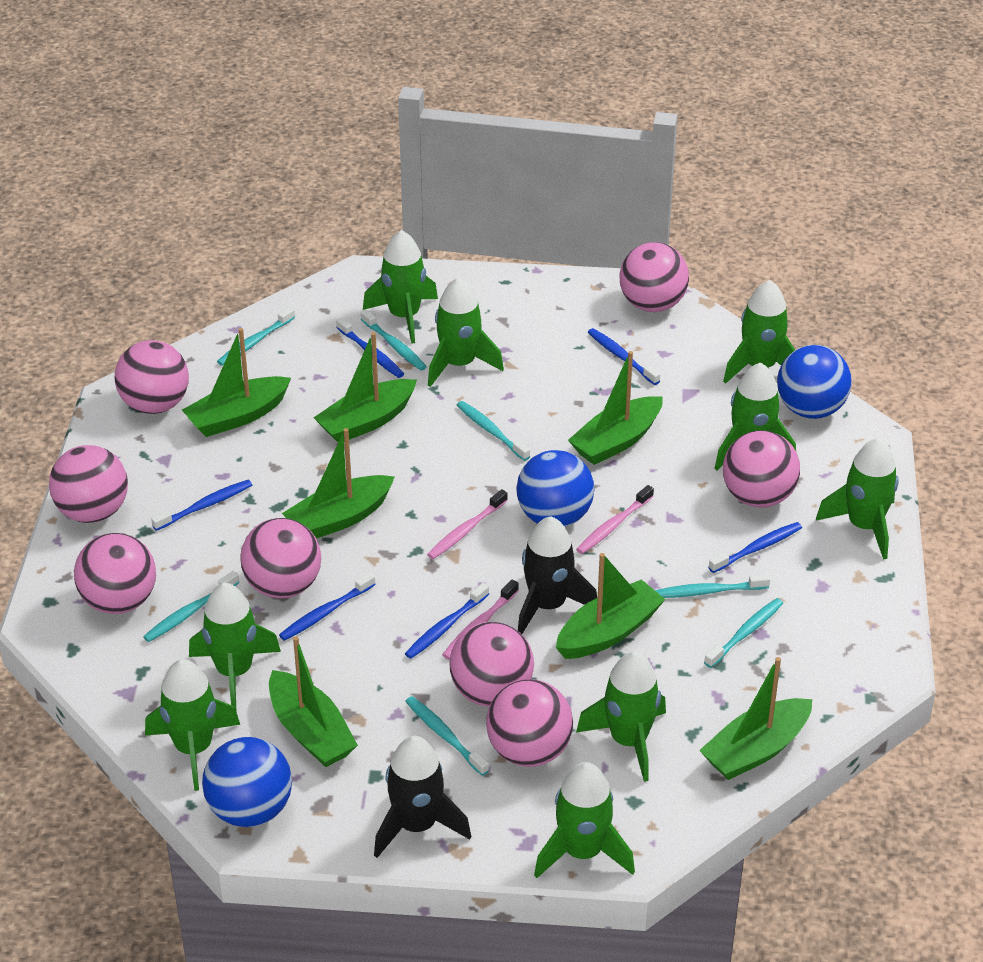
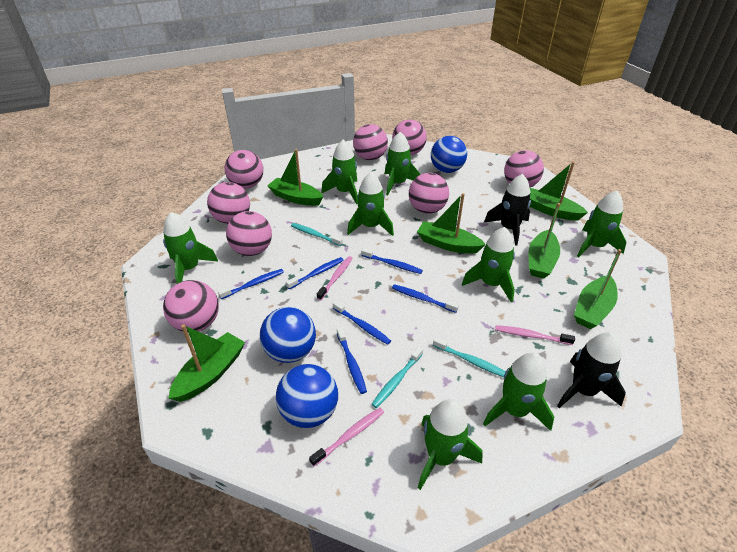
green boat: [182,328,291,437] [269,636,358,767] [282,428,395,539] [314,332,417,442] [556,553,665,659] [568,351,663,465] [699,657,812,780] = 7 -> [168,325,245,402] [267,149,323,206] [417,193,486,254] [529,203,560,279] [530,161,588,221] [574,249,622,329] = 6
green rocket: [145,659,240,791] [189,583,281,709] [363,230,438,344] [428,277,504,387] [534,762,635,878] [576,651,666,782] [714,362,796,470] [723,280,795,384] [816,438,899,560] = 9 -> [163,212,218,284] [321,140,358,204] [347,172,394,236] [385,132,420,196] [418,399,483,490] [462,227,515,303] [483,352,554,431] [577,191,627,257] = 8
turquoise toothbrush: [143,571,239,642] [217,307,295,366] [361,309,427,371] [405,696,489,776] [457,401,530,461] [655,574,770,598] [704,598,783,668] = 7 -> [291,223,343,246] [372,347,423,408] [433,337,506,377] = 3

